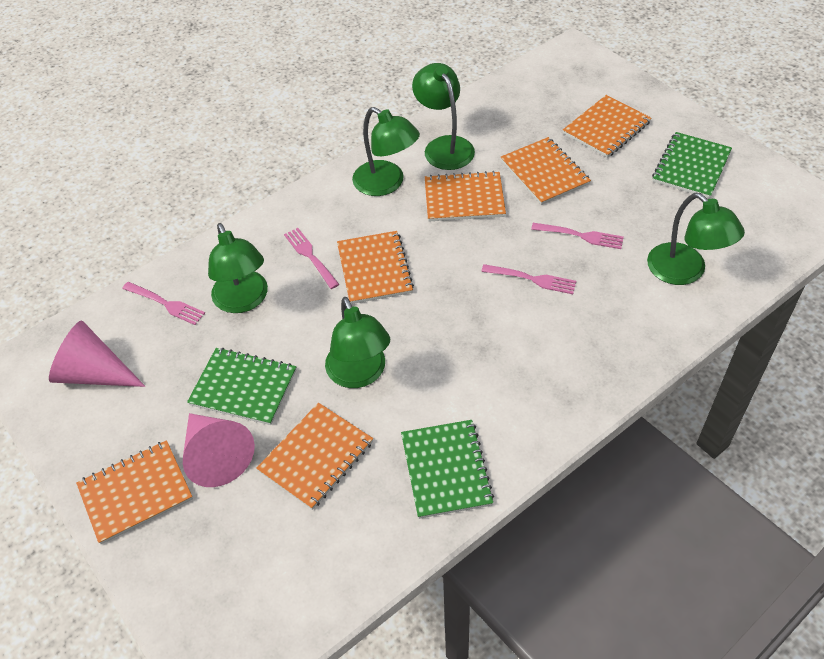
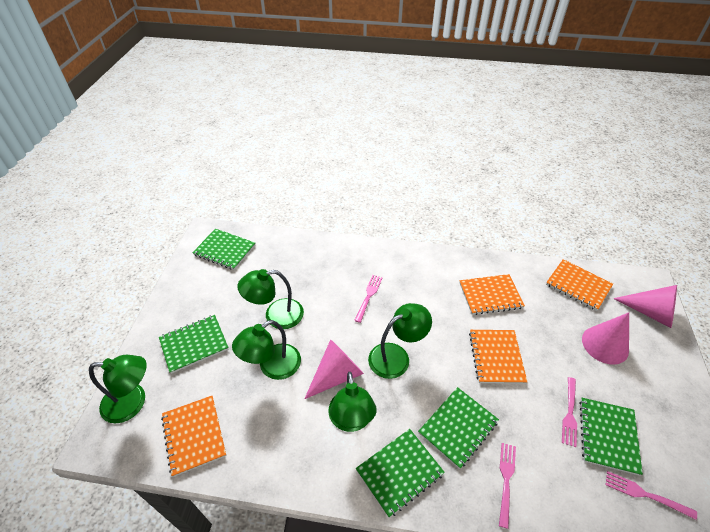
green notebook: [187,347,296,425] [401,420,494,519] [652,132,732,199] = 3 -> [159,315,228,374] [192,229,255,270] [356,429,445,517] [418,387,499,469] [579,398,643,476] = 5
orange notebook: [76,440,193,544] [256,403,373,510] [337,231,414,304] [425,171,506,221] [501,137,591,205] [563,95,651,158] = 6 -> [161,396,227,477] [459,274,525,315] [469,330,527,384] [546,259,613,311] = 4
pink cone: [49,320,145,387] [183,413,255,487] = 2 -> [304,339,364,399] [582,313,629,365] [613,285,677,328] = 3

